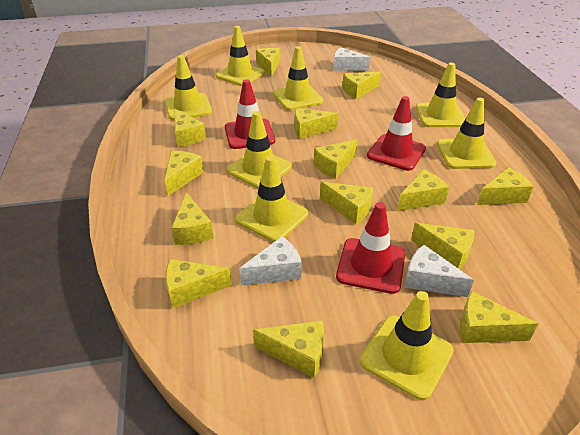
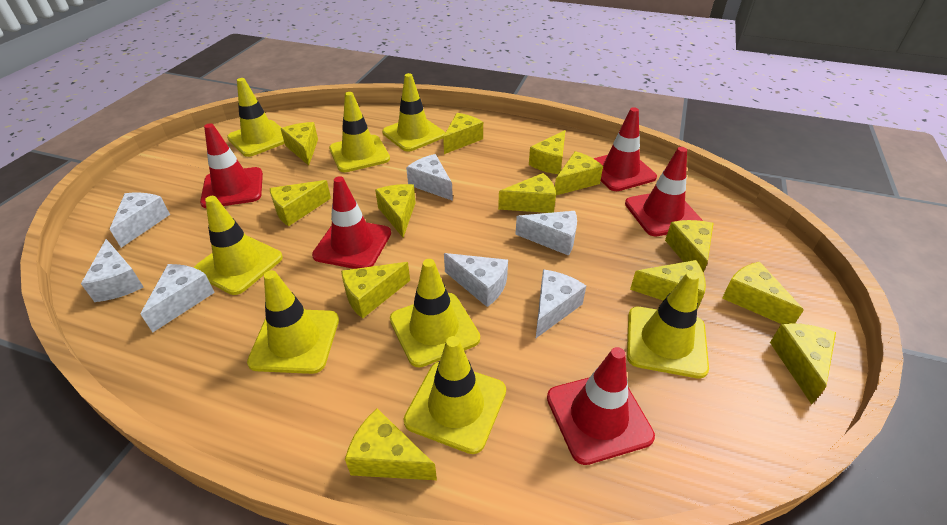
red traffic cone: [225,79,275,149] [336,202,406,294] [367,96,426,171] = 3 -> [200,123,263,208] [312,176,391,269] [547,347,655,465] [593,107,657,191] [625,147,703,236] = 5
white cheese: [239,236,302,286] [333,47,370,71] [404,245,474,297] = 3 -> [81,239,144,302] [110,193,170,248] [140,264,215,332] [406,154,453,201] [444,253,508,307] [515,211,577,256] [536,269,586,338] = 7
yellow cheese: [165,151,203,196] [165,259,232,308] [171,192,213,245] [175,109,206,147] [253,321,324,378] [256,48,280,77] [295,108,338,139] [314,139,357,179] [320,182,373,224] [342,71,381,99] [397,169,449,211] [411,223,474,269] [460,291,538,343] [477,167,534,205] = 14 -> [270,180,331,226] [281,122,318,165] [341,262,410,318] [345,409,437,480] [375,184,416,238] [443,113,483,154] [498,173,556,213] [529,130,565,174] [555,151,603,195] [630,260,706,310] [665,220,713,272] [722,262,804,324] [770,323,836,404] = 13

